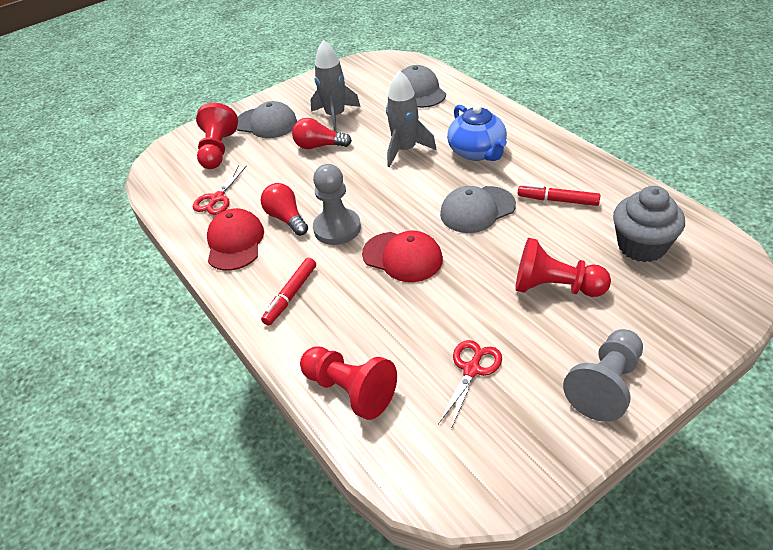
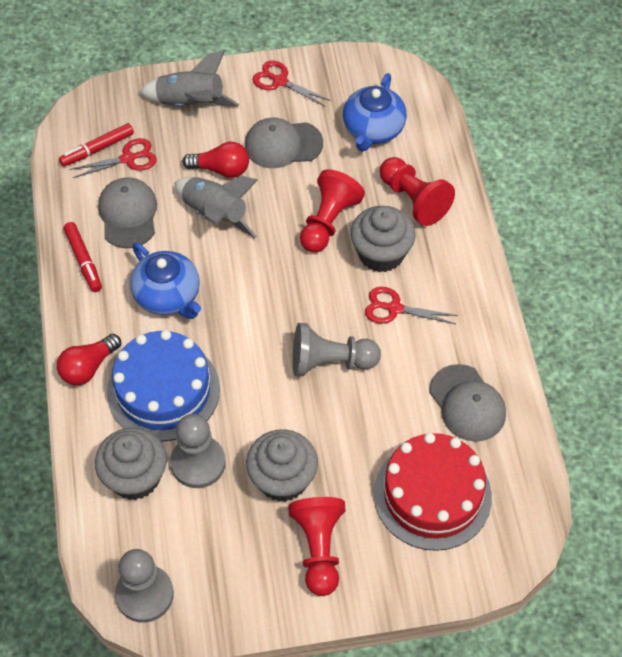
blue cake: none = 0 -> [107,330,220,442] = 1
blue teapot: [447,105,507,161] = 1 -> [130,243,201,319] [343,73,407,152] = 2
grey cupcake: [613,186,685,262] = 1 -> [95,428,167,500] [246,429,318,502] [350,206,416,272] = 3
grey pawn: [313,164,361,245] [563,329,643,422] = 2 -> [115,549,174,623] [170,414,226,488] [293,323,381,376] = 3
red cake: none = 0 -> [374,433,492,551] = 1
red cap: [207,208,264,271] [362,231,443,282] = 2 -> none = 0
red scissors: [193,165,247,215] [438,340,502,429] = 2 -> [70,138,157,178] [252,60,331,106] [365,287,458,324] = 3

